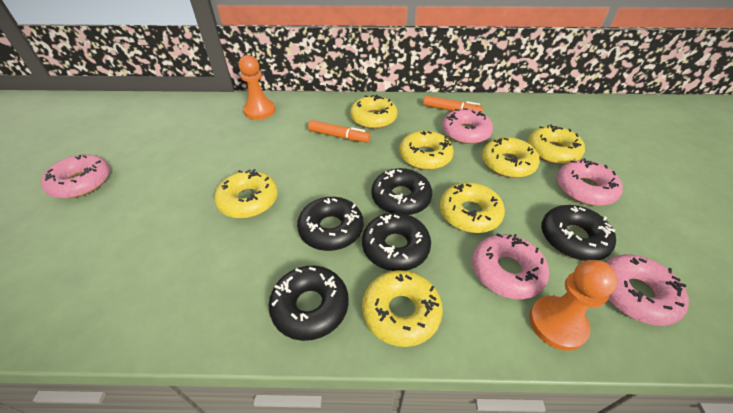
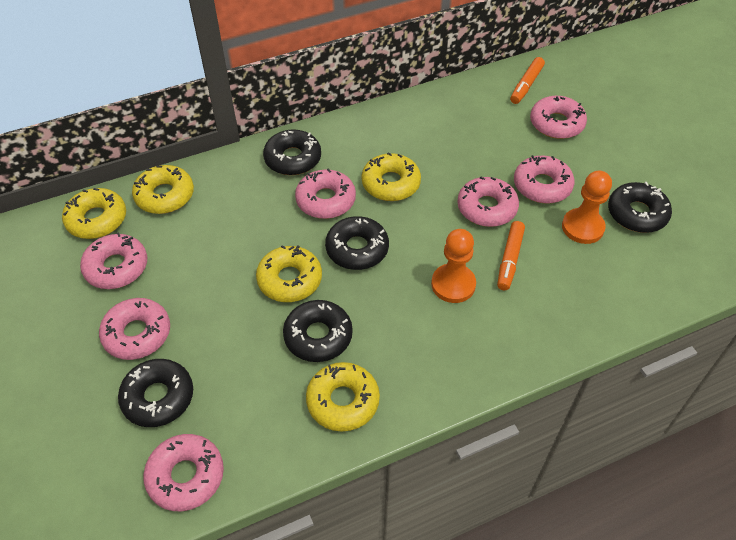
pink donut: [41,154,110,198] [442,108,493,144] [472,233,549,299] [557,158,623,206] [605,254,689,326] = 5 -> [80,232,147,289] [99,298,170,360] [143,434,224,511] [295,168,356,219] [457,177,519,227] [514,155,575,204] [530,96,587,139] = 7
yellow donut: [214,169,278,219] [350,95,397,129] [362,270,443,347] [399,131,454,170] [440,182,505,233] [482,137,540,178] [528,124,585,165] = 7 -> [62,188,126,239] [132,165,194,214] [256,245,322,302] [306,362,380,431] [362,152,421,201] = 5

